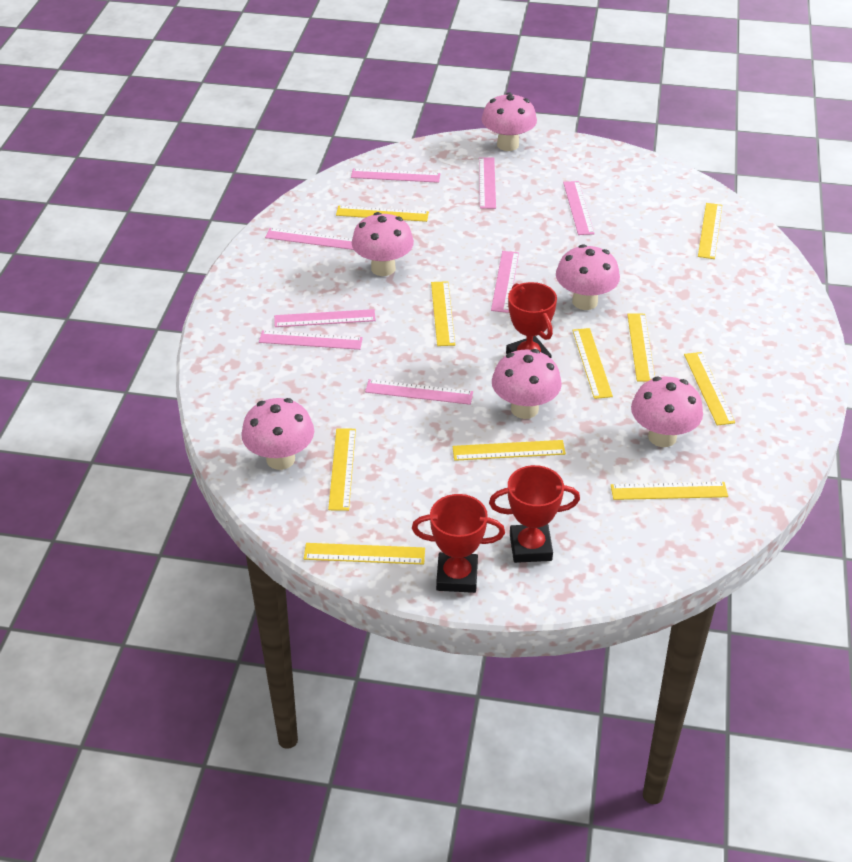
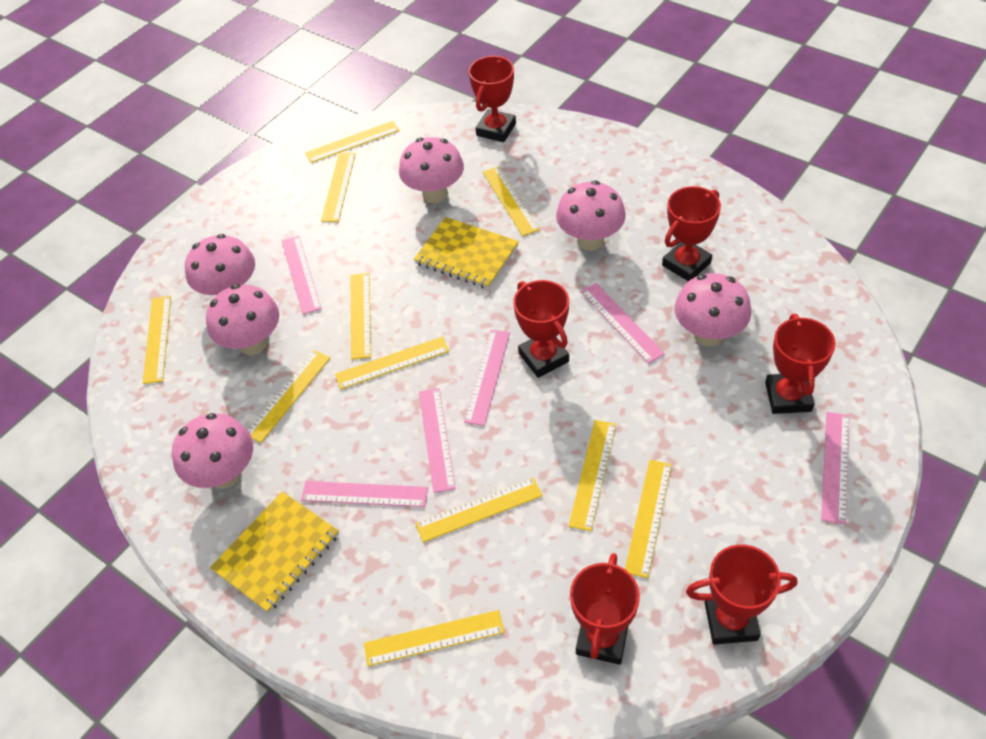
pink ruler: [259,330,363,350] [265,228,354,250] [274,309,376,327] [351,168,440,183] [365,379,473,405] [479,157,496,209] [491,251,519,313] [563,181,594,235] = 8 -> [282,236,322,315] [301,481,428,507] [419,388,456,493] [464,330,510,426] [580,283,665,364] [821,412,849,524] = 6
red trophy: [412,494,505,593] [489,465,580,563] [506,282,557,358] = 3 -> [469,56,516,142] [513,280,569,378] [570,553,640,665] [662,186,721,281] [686,544,797,645] [765,314,836,414] = 6
yellow notebook: none = 0 -> [210,492,339,613] [414,217,519,289] = 2
yellow ruler: [304,543,425,565] [328,428,356,511] [336,206,429,222] [431,281,455,346] [452,440,566,461] [572,328,613,399] [611,482,728,500] [627,313,655,382] [684,352,735,425] [698,203,722,259] = 10 -> [143,296,171,384] [248,350,330,443] [305,121,399,163] [321,153,356,222] [335,337,449,389] [351,273,371,360] [364,610,505,666] [415,478,543,542] [483,166,539,236] [568,420,616,531] [625,460,672,578] = 11

